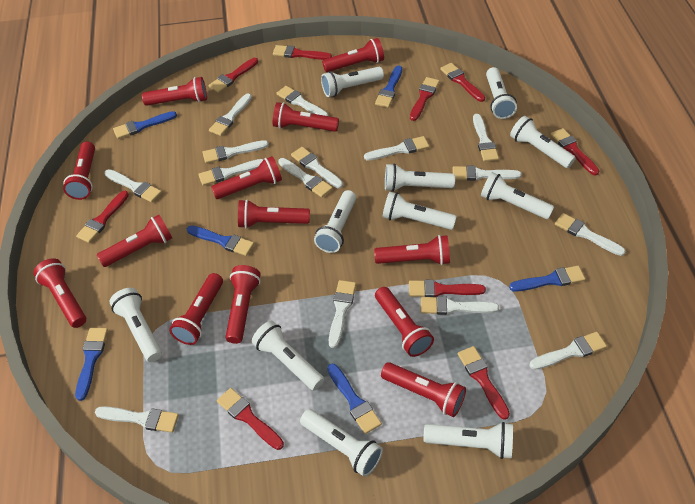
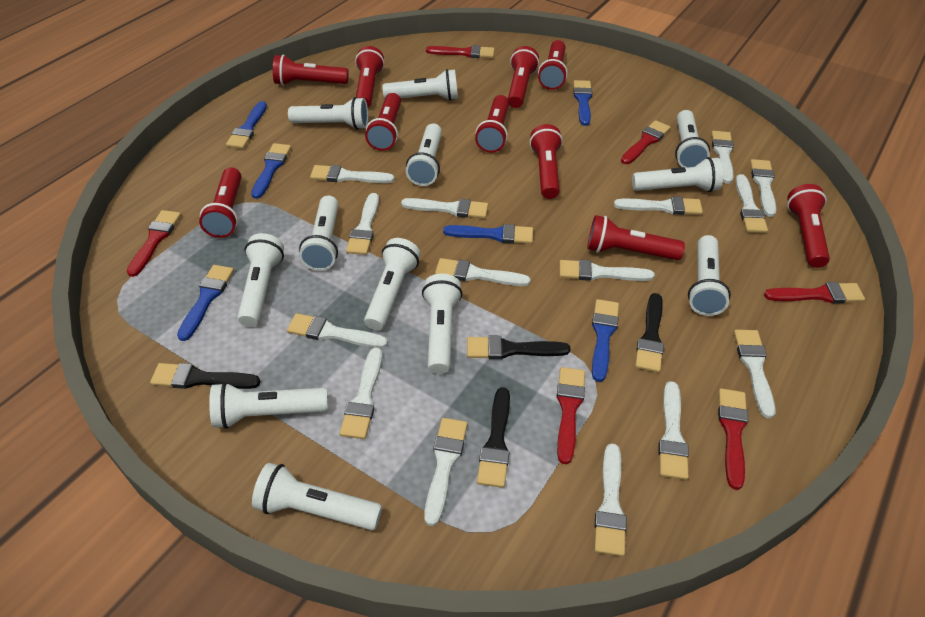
black brush: none = 0 -> [150,363,261,389] [467,336,571,359] [477,387,510,488] [635,293,664,372] = 4
red brush: [76,191,129,243] [209,58,258,93] [217,388,284,450] [273,45,332,60] [409,280,486,297] [410,77,440,121] [440,63,485,102] [458,346,510,420] [551,128,599,176] = 9 -> [127,210,181,277] [426,45,495,58] [557,367,585,464] [621,120,671,164] [718,388,748,490] [764,282,865,303] = 6
red flashlight: [33,258,86,328] [63,141,95,200] [97,215,172,267] [142,77,207,106] [169,273,223,345] [211,156,282,199] [226,265,261,344] [238,199,310,229] [273,102,339,131] [322,38,384,72] [374,235,450,265] [375,287,434,357] [381,362,466,417] = 13 -> [199,167,241,238] [273,55,349,86] [355,46,385,108] [365,93,401,151] [475,95,509,153] [508,46,539,108] [529,124,563,199] [538,40,568,90] [587,215,685,260] [787,184,830,268] = 10
white flashlight: [110,288,162,362] [252,321,324,391] [300,409,383,477] [314,190,356,253] [321,67,384,97] [382,192,457,230] [385,163,455,192] [423,422,513,459] [481,172,554,219] [486,67,517,119] [510,116,576,168] = 11 -> [209,382,328,429] [237,233,284,327] [252,463,382,530] [288,97,368,130] [299,196,339,271] [364,238,420,330] [382,69,458,100] [406,123,442,186] [422,274,462,374] [632,157,723,192] [675,110,710,168] [688,235,731,316] = 12

